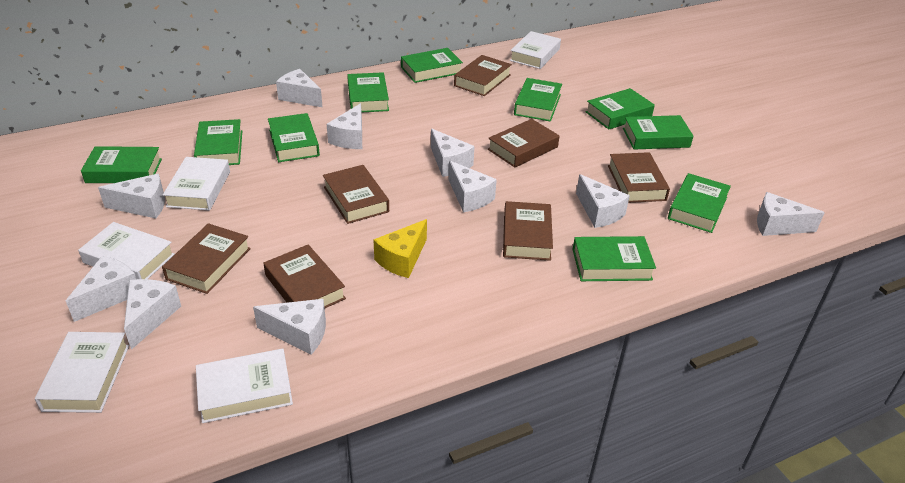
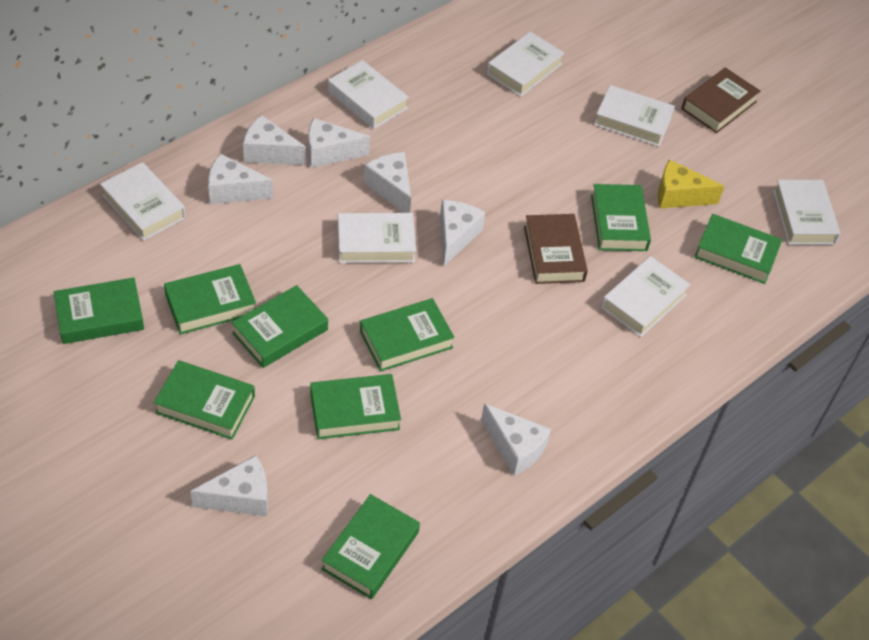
brown book: [162,223,251,294] [263,245,346,308] [323,165,389,224] [454,55,512,96] [488,119,560,168] [503,201,553,261] [608,152,670,203] = 7 -> [524,214,588,284] [681,67,761,133] = 2
green book: [81,146,162,183] [194,119,242,165] [268,113,320,162] [347,72,389,112] [401,48,463,83] [514,78,562,122] [572,236,656,281] [586,88,655,130] [623,115,693,150] [668,173,731,233] = 10 -> [54,278,144,344] [154,360,255,440] [164,264,256,335] [231,285,328,368] [310,374,401,439] [321,494,420,599] [360,298,455,372] [591,184,651,251] [694,214,782,284] = 9
white book: [35,332,129,413] [78,222,175,279] [163,157,230,211] [196,349,293,423] [510,31,561,69] = 5 -> [100,162,186,241] [328,60,409,129] [338,213,416,263] [487,31,565,96] [594,85,675,146] [601,256,690,337] [773,180,841,245] = 7
white cheese: [66,256,136,322] [98,174,165,218] [124,279,181,350] [253,299,326,355] [276,69,322,107] [327,103,362,149] [431,129,475,177] [449,161,497,212] [576,174,630,228] [757,192,825,236] = 10 -> [191,455,268,516] [208,154,273,204] [243,115,306,165] [308,118,370,168] [364,152,411,213] [440,200,485,266] [481,404,551,476] = 7

